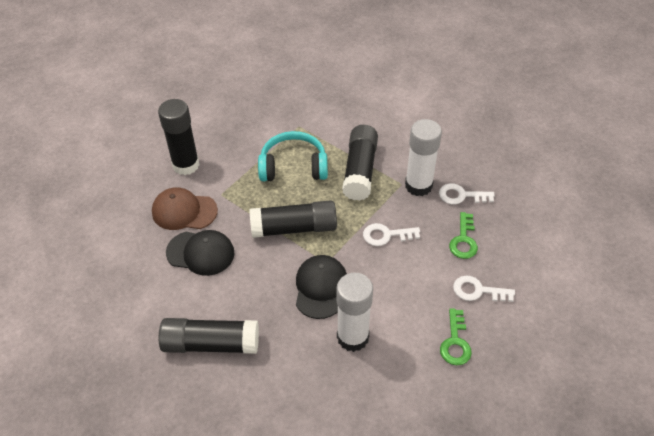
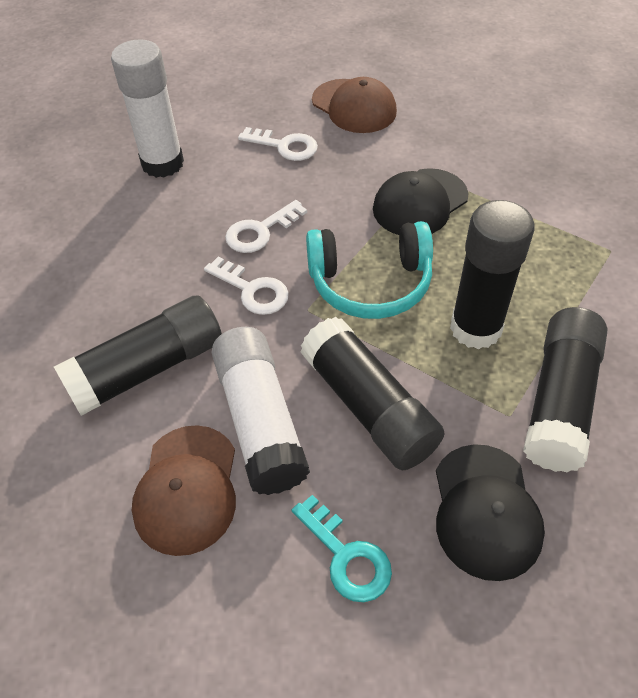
brown cap: [152,187,218,230] = 1 -> [132,425,236,556] [312,77,397,133] = 2
green key: [440,308,472,365] [449,212,478,259] = 2 -> none = 0
turquoise key: none = 0 -> [292,495,392,602] = 1

